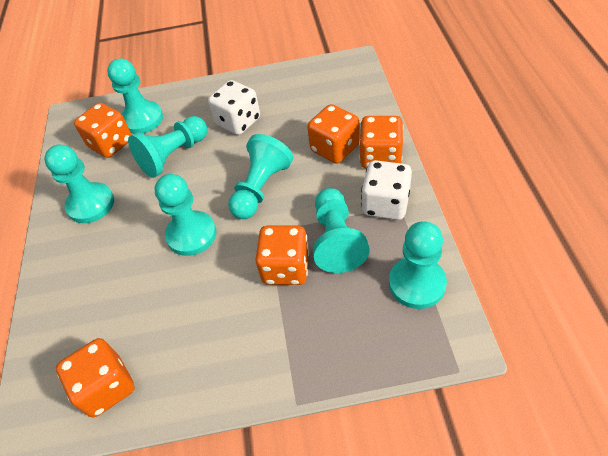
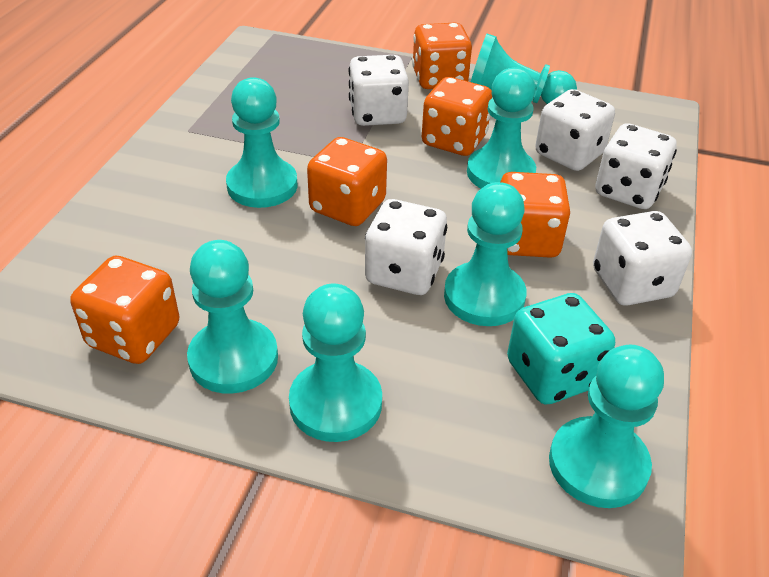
turquoise dice: none = 0 -> [507,293,615,405] = 1
white dice: [208,80,260,135] [361,160,412,220] = 2 -> [349,55,409,126] [365,199,447,295] [535,89,615,171] [593,211,692,306] [595,123,677,209] = 5

